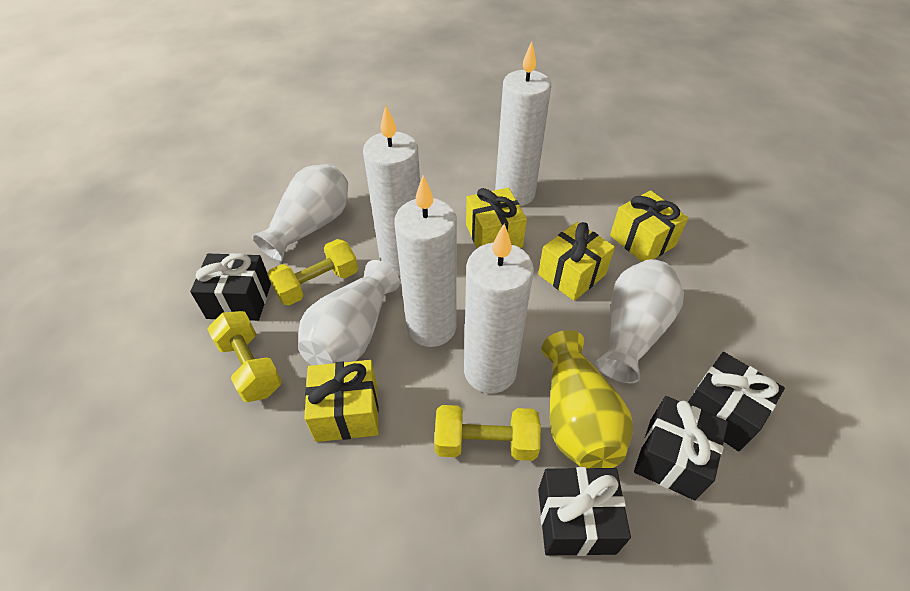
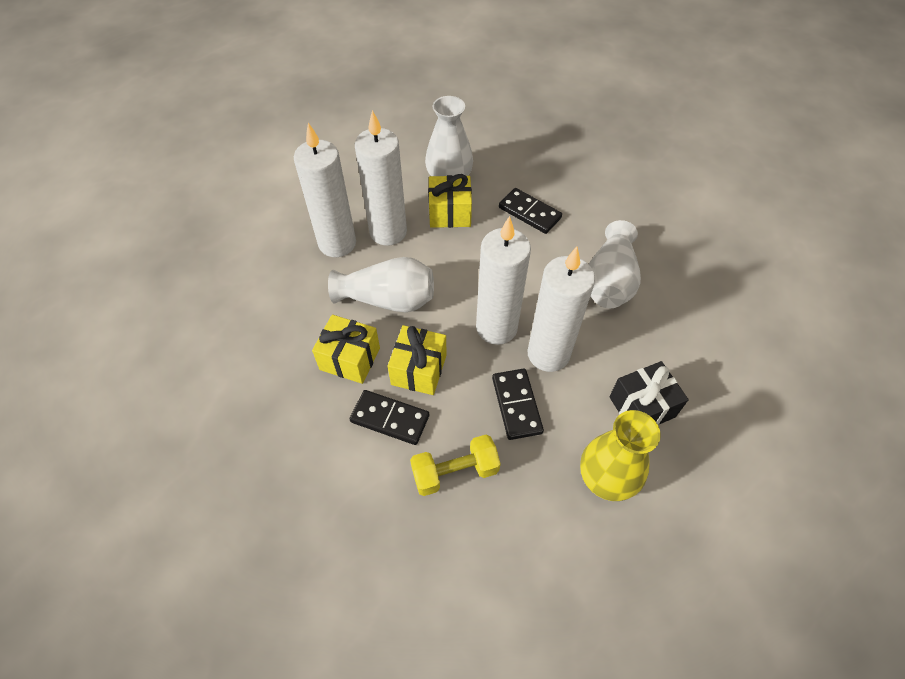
black domino: none = 0 -> [350,390,429,445] [492,369,544,440] [499,188,562,234] = 3
black gift: [190,253,271,321] [538,467,631,556] [634,396,728,500] [688,352,785,451] = 4 -> [609,361,689,425] = 1
yellow dumbbell: [208,311,282,402] [267,239,358,305] [434,405,541,461] = 3 -> [410,435,501,496] = 1
yellow gift: [304,360,379,442] [466,188,527,248] [538,222,615,301] [610,190,688,262] = 4 -> [312,315,380,384] [388,325,447,395] [428,174,472,228] = 3

